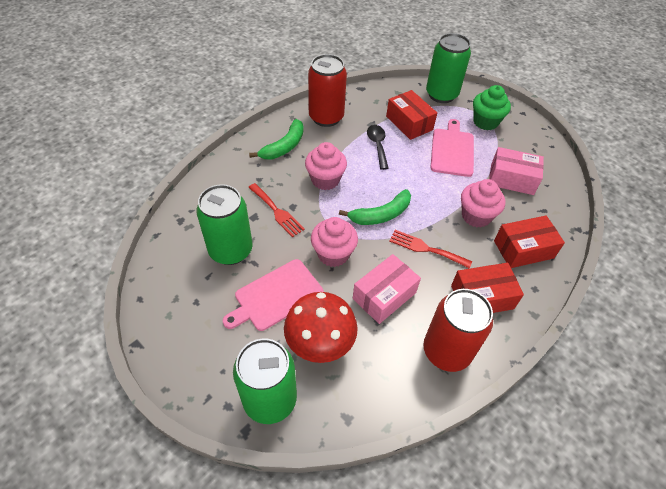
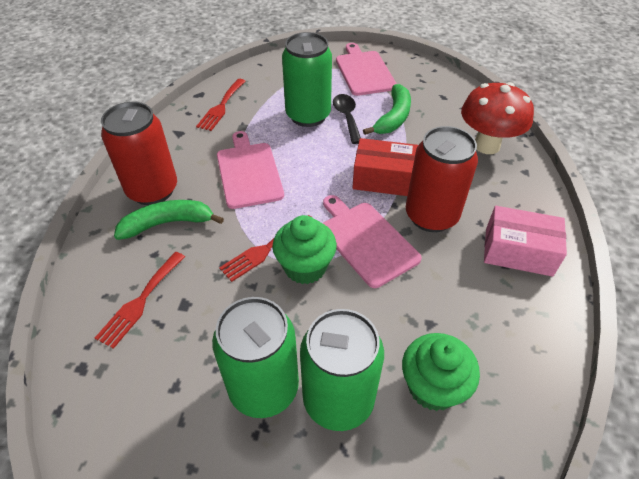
green cupcake: [473,85,511,130] = 1 -> [272,215,337,284] [402,333,480,411] = 2
pink box: [353,254,421,324] [489,147,544,195] = 2 -> [484,206,567,277] = 1
pink cupcake: [305,142,347,190] [311,217,358,267] [461,179,505,228] = 3 -> none = 0
pink cutting board: [223,259,324,331] [430,119,474,177] = 2 -> [217,131,284,209] [323,195,422,288] [336,43,397,96] = 3
red box: [386,90,437,140] [451,263,524,313] [494,216,565,268] = 3 -> [352,138,418,196] = 1
red fork: [248,183,305,237] [389,230,472,269] = 2 -> [95,252,185,349] [196,79,245,131] [219,215,311,282] = 3

